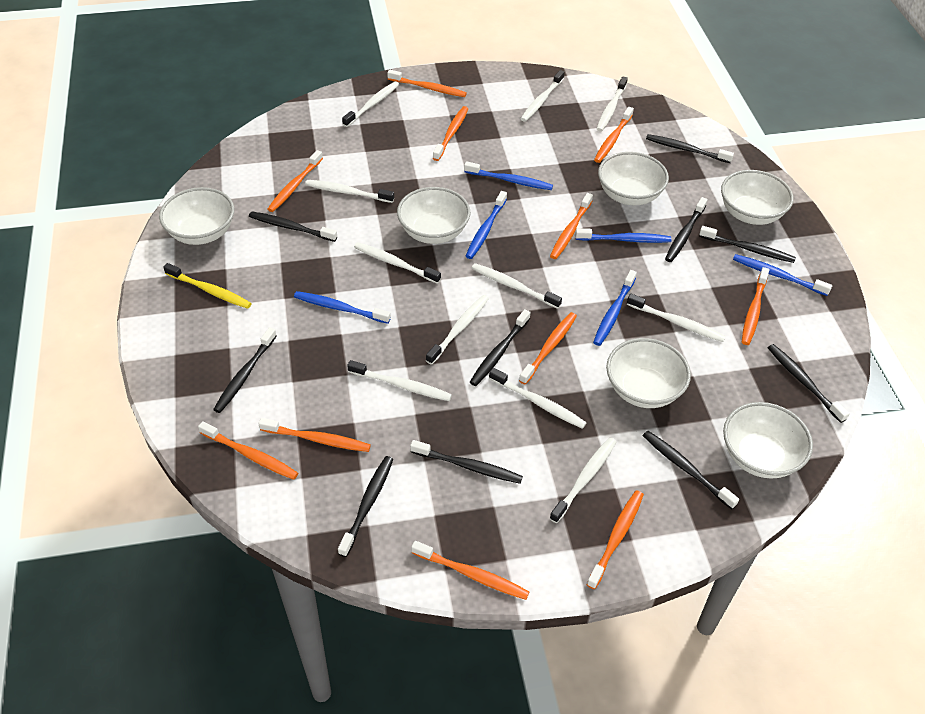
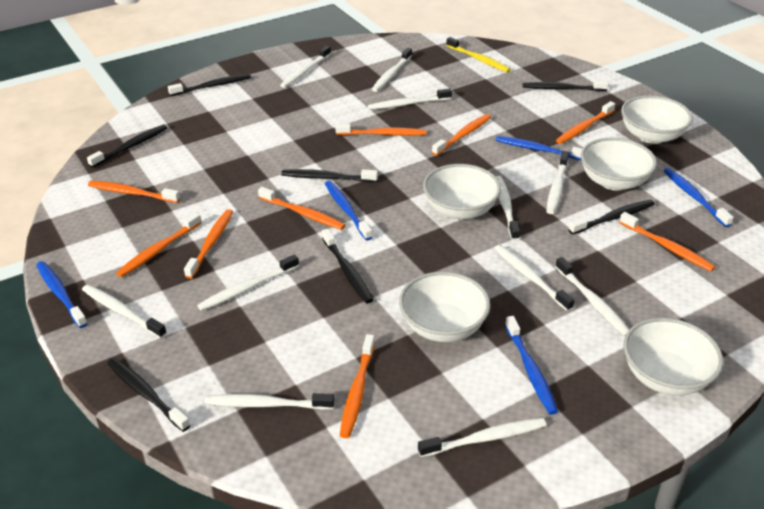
black toothbrush: [213,327,277,413] [249,211,337,242] [338,456,393,557] [410,440,523,484] [470,309,531,386] [643,431,739,509] [646,134,734,163] [665,197,708,262] [699,226,796,263] [768,344,850,423] = 10 -> [87,125,167,168] [107,358,190,432] [168,74,251,96] [281,169,378,182] [322,229,373,303] [523,80,609,91] [569,200,655,235] = 7
blue toothbrush: [294,291,391,324] [464,161,553,190] [466,191,507,259] [575,228,672,243] [593,270,637,346] [733,254,832,296] = 6 -> [36,261,88,328] [325,181,372,240] [496,136,583,160] [505,316,558,415] [664,168,734,227] = 5
orange toothbrush: [198,421,298,480] [258,418,371,452] [267,150,323,212] [387,70,467,97] [411,541,529,600] [433,106,468,161] [519,312,577,385] [550,193,593,259] [587,490,644,589] [594,107,634,163] [742,267,769,345] = 11 -> [88,181,180,203] [116,212,202,277] [184,209,233,279] [258,187,345,230] [336,123,426,136] [340,334,375,438] [432,114,491,156] [556,101,615,144] [619,212,715,271] = 9
white bowl: [159,187,234,245] [397,187,470,244] [598,152,669,205] [606,338,691,408] [721,170,794,225] [723,402,813,478] = 6 -> [399,271,490,342] [423,164,501,219] [581,138,657,190] [621,95,693,144] [623,318,723,396] = 5

